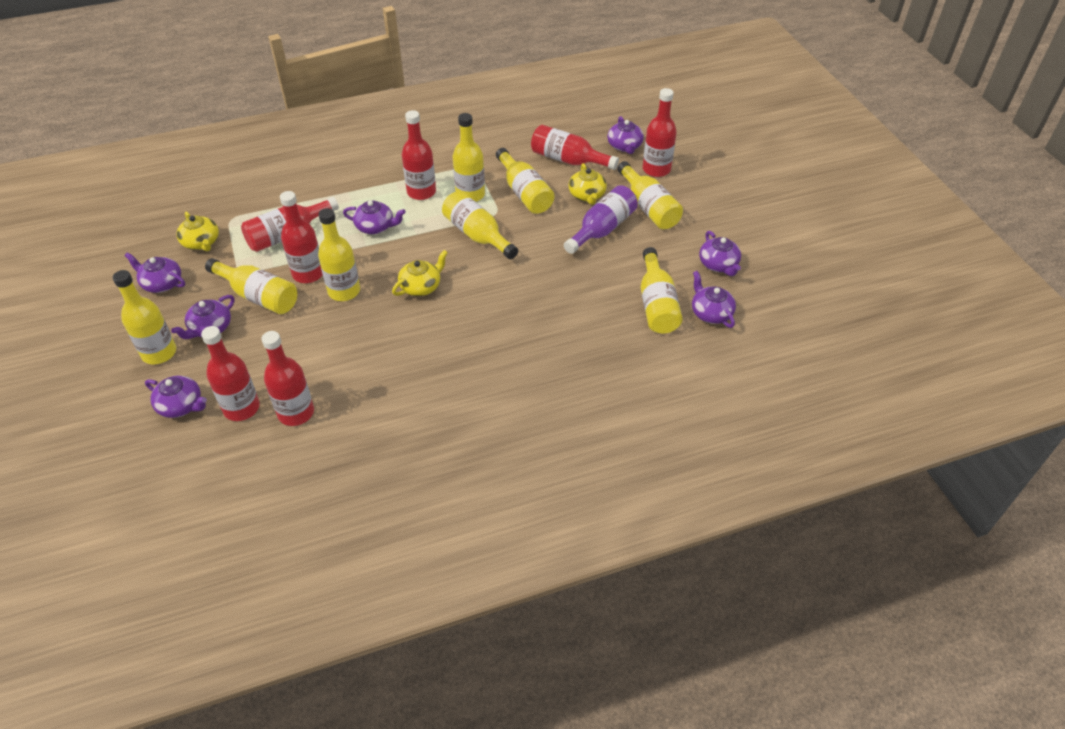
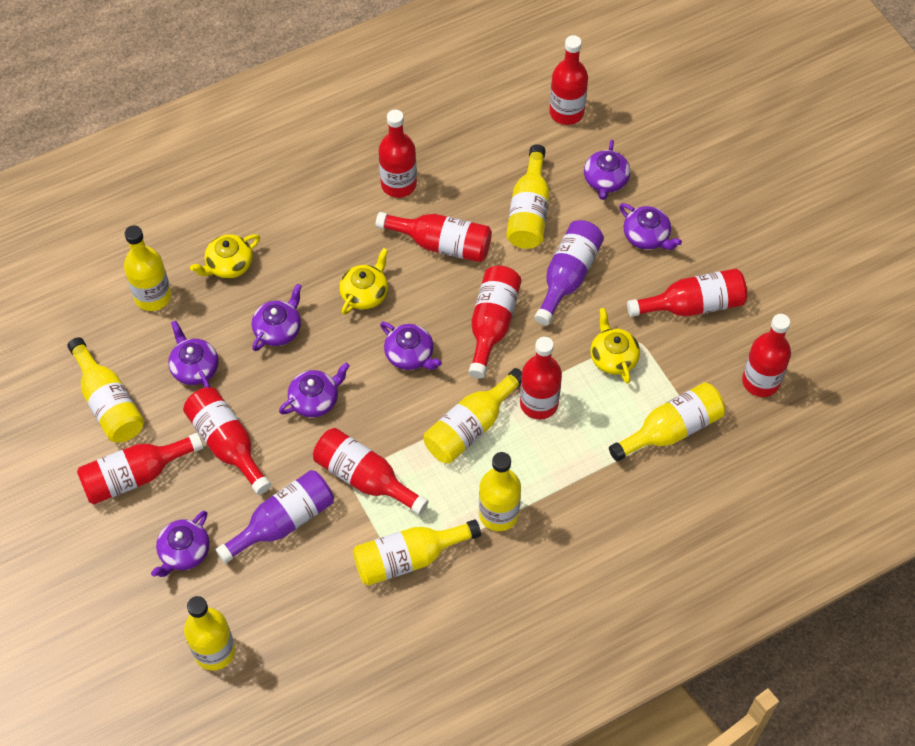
purple bottle: [564,185,638,254] = 1 -> [215,470,334,564] [534,220,604,326] = 2
red bottle: [201,326,260,421] [241,197,339,252] [262,331,314,426] [280,191,323,283] [402,110,436,200] [531,125,619,170] [643,88,677,177] = 7 -> [77,433,203,504] [183,387,271,495] [313,428,429,515] [376,212,492,262] [378,109,417,198] [469,266,521,379] [520,337,562,419] [549,35,588,125] [627,268,747,317] [742,314,791,397] = 10

